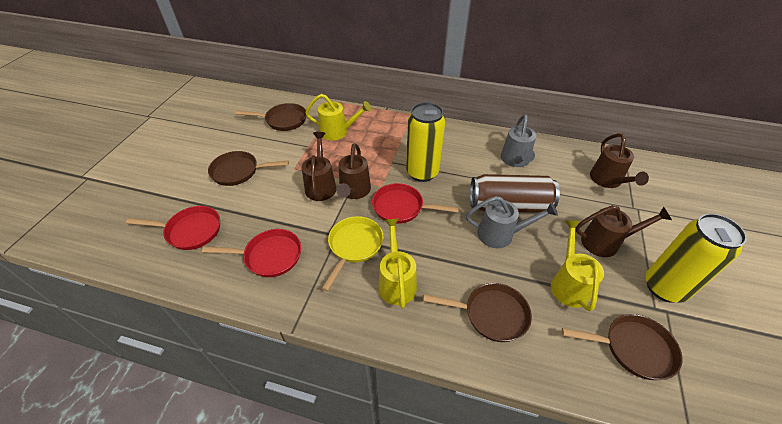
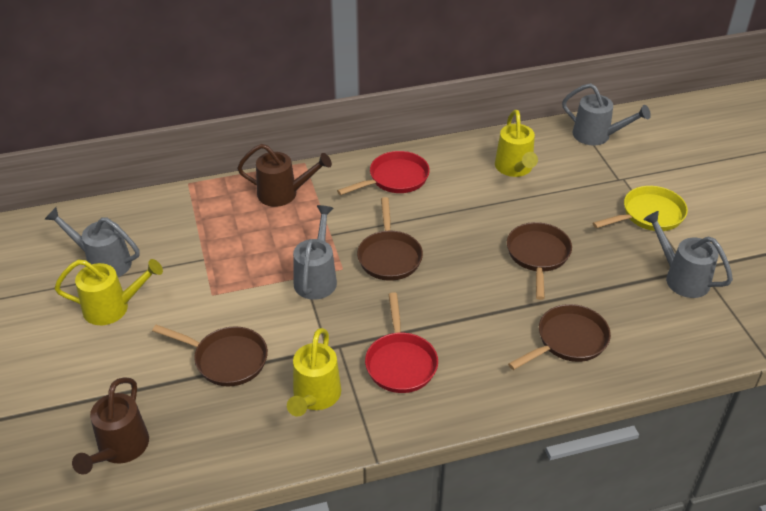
brown can: [470,174,560,213] = 1 -> none = 0
brown watering can: [302,132,336,201] [336,143,371,199] [575,205,672,257] [590,133,649,188] = 4 -> [72,377,149,475] [237,144,332,207] = 2
grey watering can: [466,196,558,248] [501,115,536,167] = 2 -> [44,207,140,277] [293,205,337,300] [562,83,651,145] [643,211,733,298] = 4
red pan: [126,206,220,250] [202,229,301,277] [372,183,459,224] = 3 -> [337,151,430,195] [365,292,438,393] = 2
yellow can: [406,102,445,182] [646,214,747,303] = 2 -> none = 0

